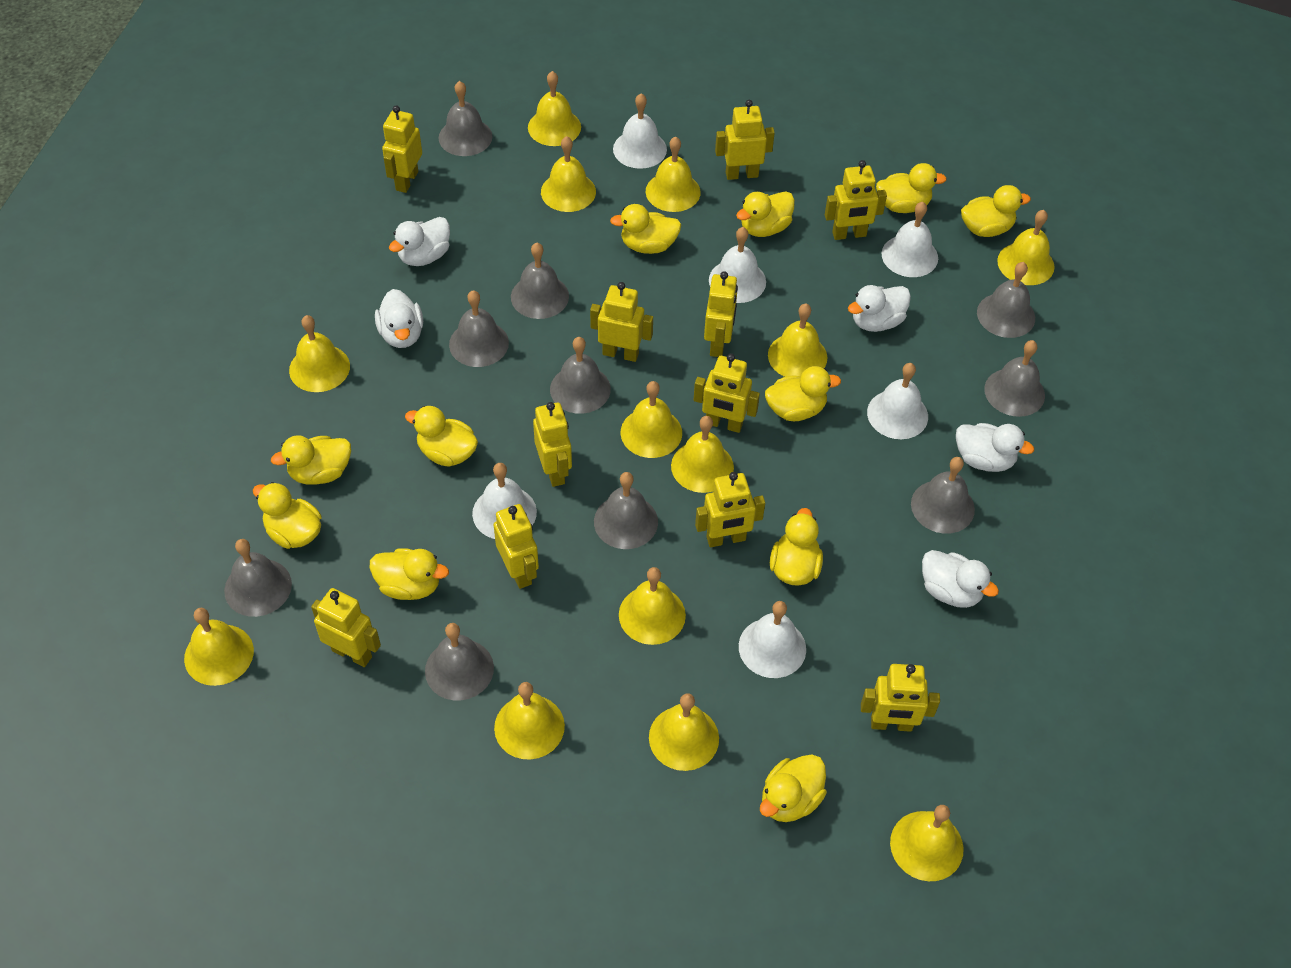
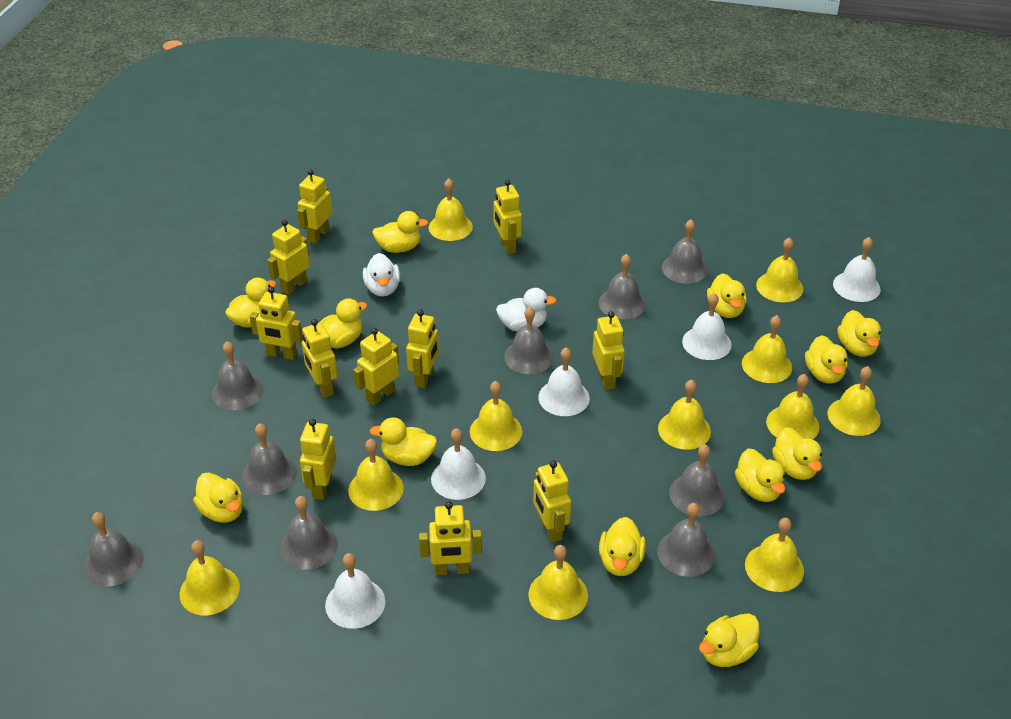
grey bell: [224,539,292,617] [425,623,494,700] [438,81,492,156] [449,290,509,367] [511,243,569,319] [550,337,611,414] [594,472,658,549] [911,457,975,534] [977,262,1035,338] [984,340,1045,417] = 10 -> [84,512,144,586] [212,342,263,410] [242,423,297,495] [280,496,338,570] [504,307,554,374] [599,254,646,319] [657,503,715,577] [662,219,708,284] [669,444,725,516] = 9
white bell: [472,463,537,539] [613,93,667,169] [709,227,766,303] [739,601,806,678] [867,363,928,439] [882,202,938,277] = 6 -> [325,553,385,629] [431,428,486,500] [538,347,590,416] [682,293,732,360] [833,237,881,302] = 5
white duck: [375,289,423,348] [389,217,450,266] [848,285,911,332] [922,550,999,608] [956,423,1034,472] = 5 -> [363,253,400,296] [496,288,557,332] = 2
yellow bell: [184,608,254,686] [289,315,350,392] [494,682,565,760] [528,71,581,146] [541,136,596,212] [619,567,686,645] [621,381,682,458] [645,136,701,212] [649,693,719,771] [671,416,734,493] [768,304,827,377] [890,805,964,881] [997,210,1055,285] = 13 -> [180,540,240,615] [348,439,404,511] [429,178,473,241] [470,381,522,451] [528,545,588,620] [658,380,711,450] [742,315,792,383] [745,518,804,592] [756,237,804,302] [766,374,819,439] [828,366,881,436] = 11
yellow duck: [253,482,322,549] [271,435,351,485] [370,548,449,600] [405,406,478,467] [610,204,681,254] [736,191,795,237] [760,755,827,822] [765,366,841,421] [770,508,823,586] [876,163,947,213] [961,185,1031,237] = 11 -> [193,472,243,523] [225,278,276,328] [319,298,368,349] [370,417,437,466] [372,211,429,253] [599,517,646,576] [699,613,759,667] [707,273,746,318] [735,449,785,502] [772,427,822,480] [805,335,847,384] [837,310,881,357] = 12

